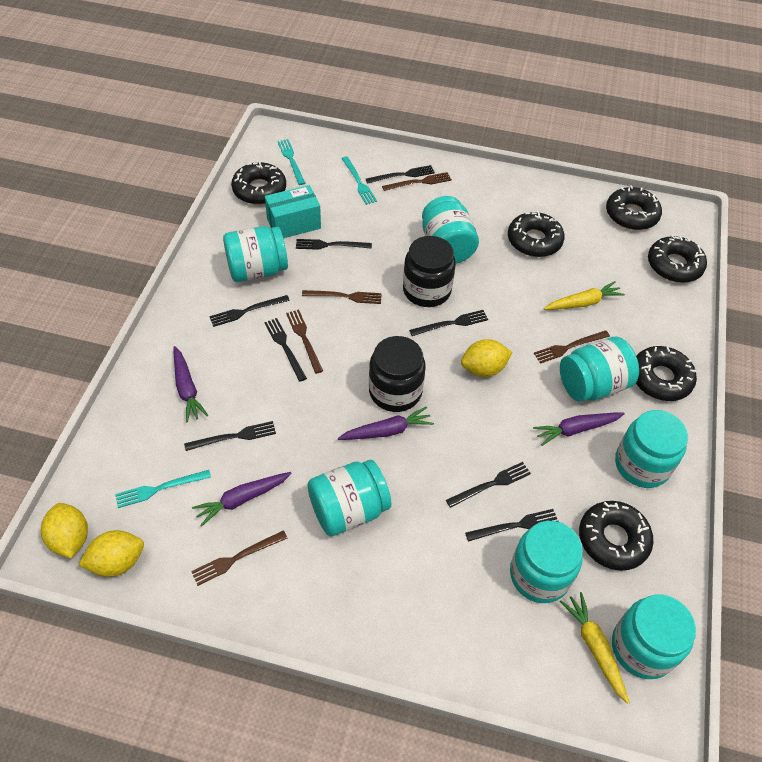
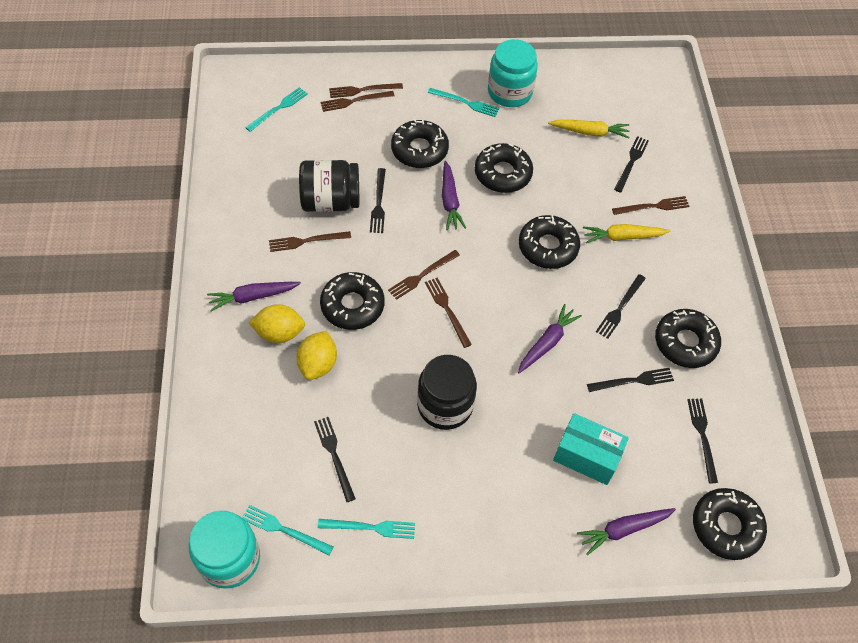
black fork: [184,421,276,451] [209,295,290,327] [264,318,307,382] [296,239,372,250] [366,165,435,184] [409,310,488,336] [446,462,531,508] [465,509,559,542] = 8 -> [314,417,356,502] [370,168,386,233] [587,368,674,392] [596,274,646,339] [614,136,649,193] [687,398,718,483] = 6
brown fork: [191,530,288,586] [286,310,323,374] [302,290,382,304] [382,172,452,191] [534,331,610,364] = 5 -> [269,231,351,252] [320,91,394,112] [329,83,403,98] [388,250,460,300] [425,278,472,348] [612,196,690,215] = 6
turquoise fork: [115,470,211,508] [277,139,305,185] [341,156,377,205] = 3 -> [242,505,334,555] [246,87,308,132] [318,519,415,539] [428,88,499,117] = 4
turquoise jar: [223,226,288,282] [308,460,391,536] [422,196,479,264] [510,521,583,603] [560,337,639,402] [612,595,696,679] [615,410,688,488] = 7 -> [189,511,260,589] [488,39,538,107] = 2
yellow lemon: [41,503,88,558] [79,530,144,577] [461,339,512,377] = 3 -> [249,304,305,343] [297,331,337,380] = 2

